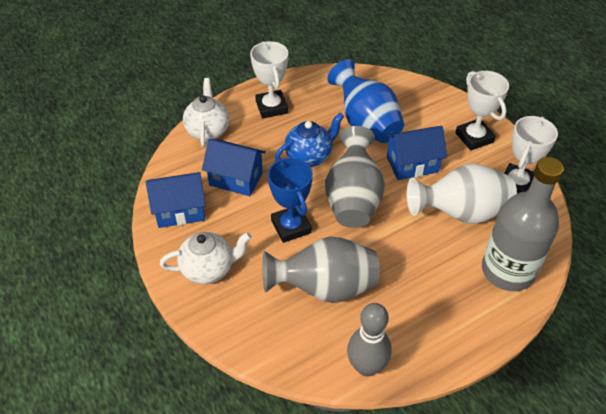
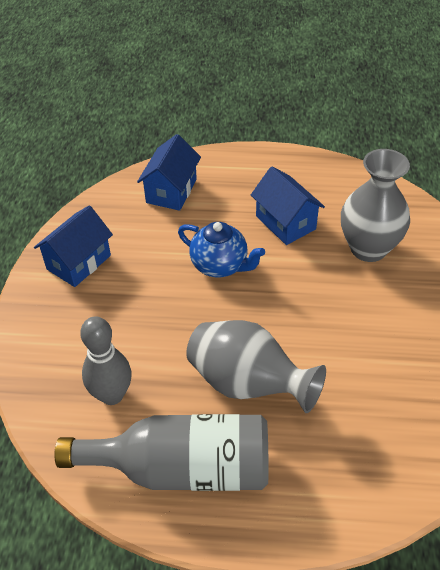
blue trophy: [268,157,313,243] = 1 -> none = 0
blue vase: [327,59,404,143] = 1 -> none = 0
white teapot: [160,232,252,284] [183,78,229,147] = 2 -> none = 0
white trophy: [250,41,288,118] [455,71,509,150] [504,116,558,194] = 3 -> none = 0
white vase: [407,163,517,224] = 1 -> none = 0

